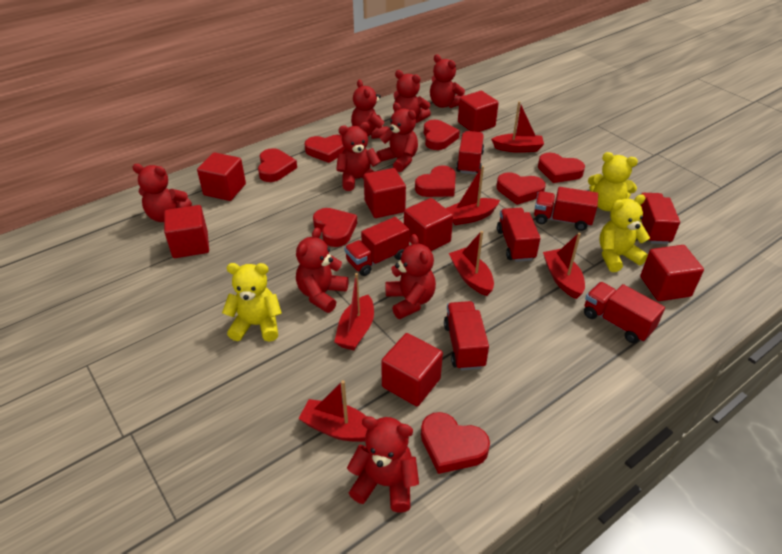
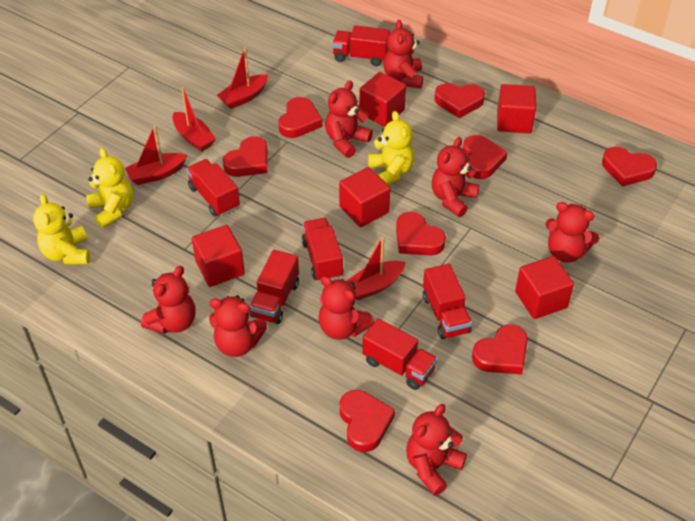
red boat: [298,380,367,442] [334,273,374,350] [446,166,500,225] [449,231,494,296] [491,101,544,153] [543,233,585,299] = 6 -> [125,125,187,185] [173,87,216,151] [217,47,268,109] [347,237,406,301] = 4
red cube: [164,205,209,258] [197,152,246,201] [364,168,406,218] [381,333,443,406] [404,198,453,251] [458,91,499,132] [640,245,704,301] = 7 -> [192,225,245,287] [339,167,390,227] [359,72,406,127] [497,84,536,133] [515,256,574,319] = 5
red teddy bear: [132,164,192,222] [296,228,349,313] [336,122,381,191] [347,416,419,513] [351,80,388,139] [376,103,418,172] [385,234,436,319] [394,70,431,123] [430,54,465,108] = 9 -> [141,266,196,334] [209,295,267,357] [318,276,374,340] [325,81,373,158] [383,20,423,89] [406,404,467,496] [432,137,479,217] [545,202,599,262] = 8
red truck: [344,217,409,276] [444,301,489,370] [456,131,484,174] [497,208,540,262] [534,187,598,231] [584,282,665,343] [639,193,680,244] = 7 -> [186,159,240,217] [250,250,299,324] [301,218,344,281] [332,25,390,66] [362,318,438,390] [423,264,472,339] = 6

